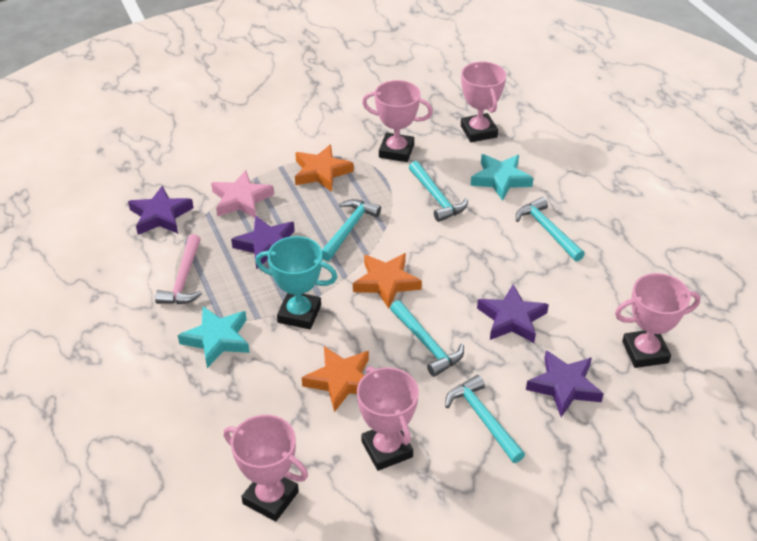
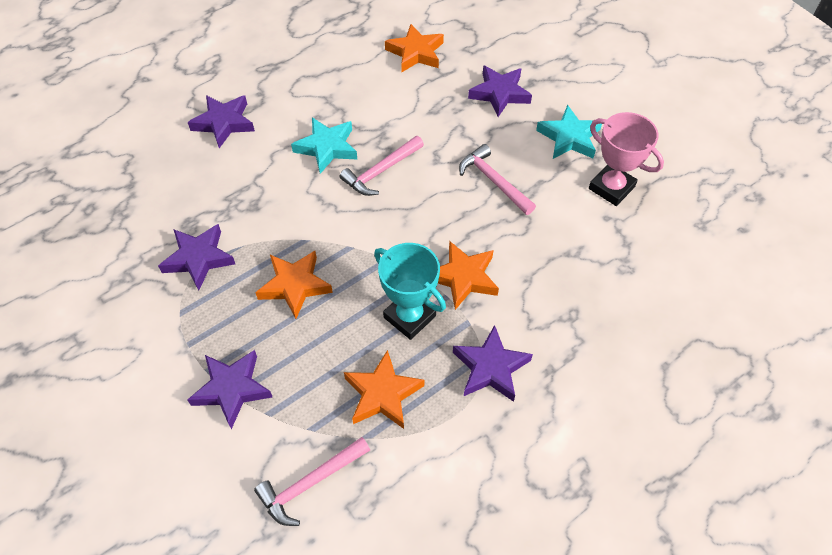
orange star: [295,145,354,192] [302,346,369,412] [353,253,422,309] = 3 -> [255,251,333,319] [344,350,424,429] [385,24,444,72] [438,241,499,310] = 4
pink hammer: [155,234,202,304] = 1 -> [254,437,370,526] [340,136,424,196] [459,144,536,215] = 3
pink star: [211,170,274,218] = 1 -> none = 0
pink trophy: [224,415,308,522] [357,366,419,471] [362,80,433,162] [461,62,506,142] [615,273,701,368] = 5 -> [589,112,664,206] = 1
purple star: [128,185,194,235] [231,216,295,270] [477,284,549,343] [526,350,604,417] = 4 -> [158,224,235,290] [187,350,272,429] [188,95,255,148] [453,325,533,402] [468,65,532,117] = 5
turquoise hammer: [322,199,381,261] [390,300,464,377] [409,161,468,222] [445,375,525,463] [516,197,585,261] = 5 -> none = 0

